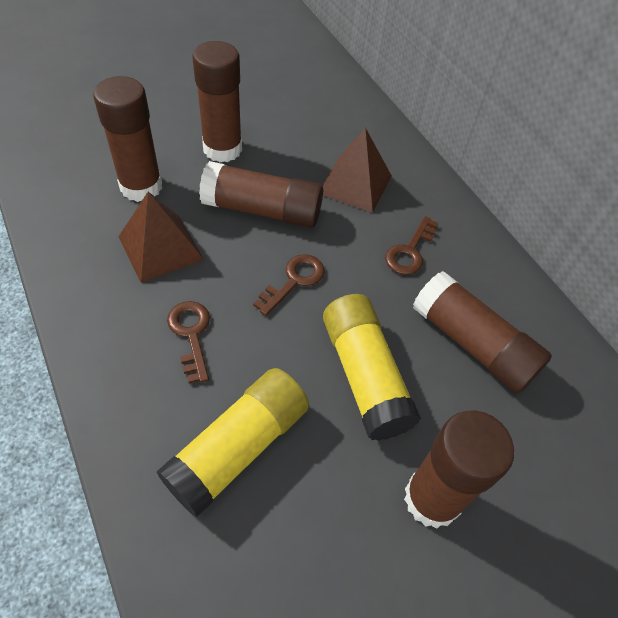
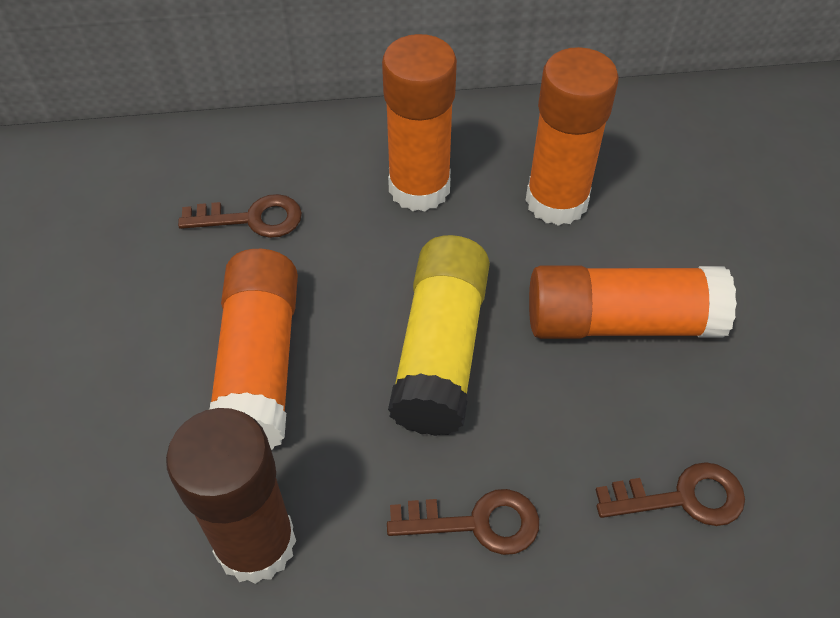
brown glue stick: [93,76,162,202] [192,41,242,162] [199,161,323,228] [404,411,514,529] [413,271,552,394] = 5 -> [166,408,296,584] = 1
brown pyramid: [118,192,204,283] [323,128,392,213] = 2 -> none = 0
orange glue stick: none = 0 -> [208,249,298,450] [382,34,457,212] [525,47,619,226] [529,265,737,339] = 4
yellow glue stick: [156,368,309,517] [323,294,421,441] = 2 -> [388,235,490,436] = 1

